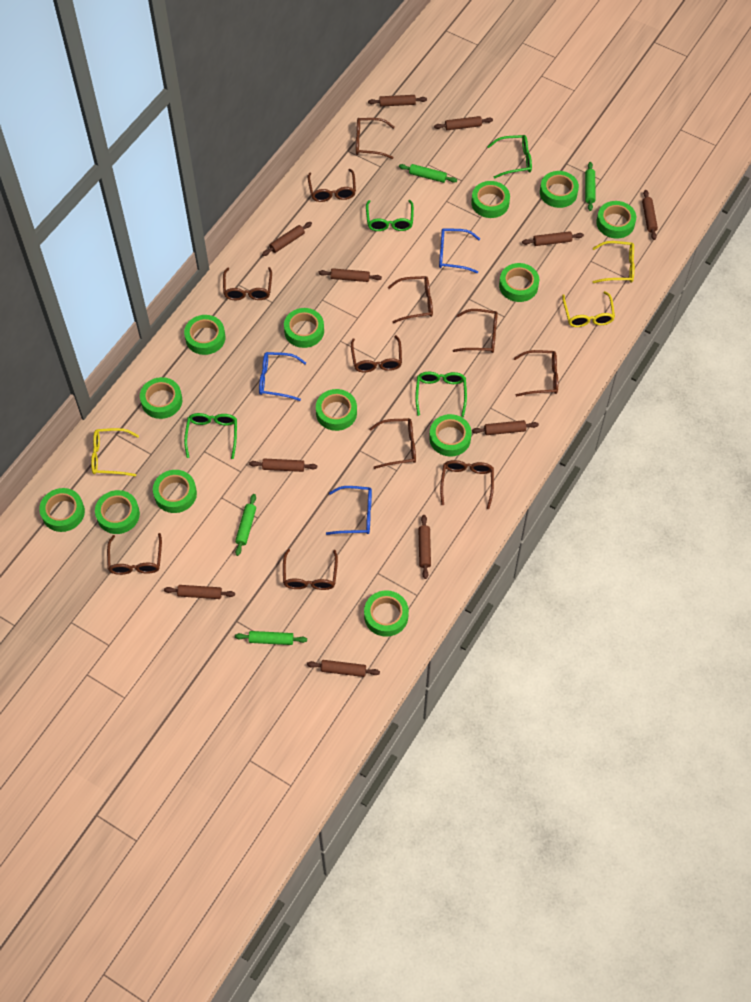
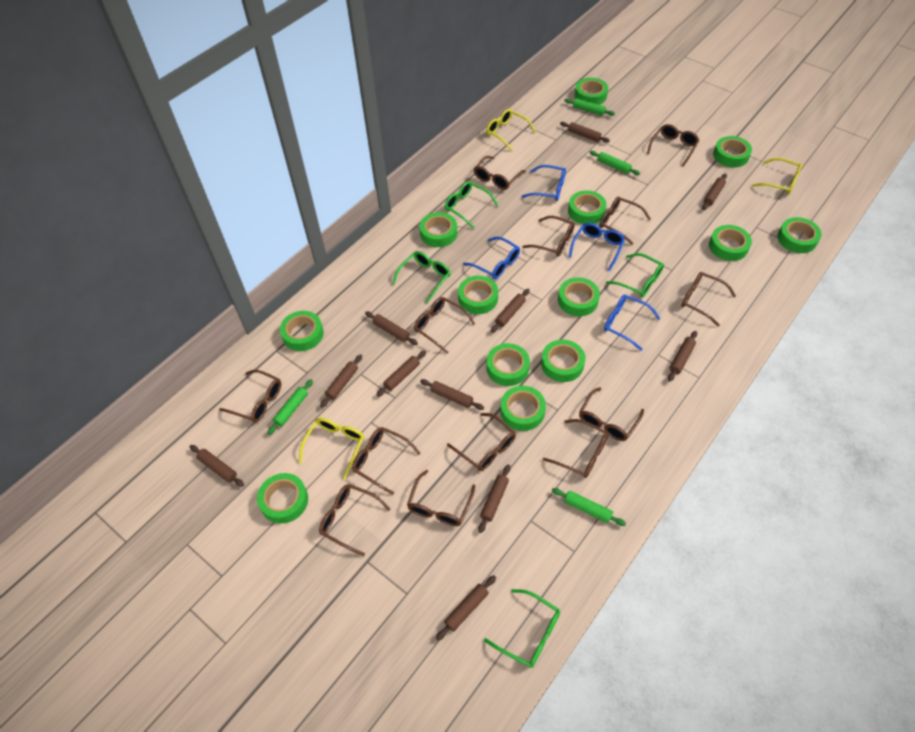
blue glasses: [259,352,306,401] [326,486,372,535] [439,228,480,273] = 3 -> [463,237,520,279] [521,165,566,201] [569,223,625,271] [604,294,660,351] = 4
brown glasses: [107,533,162,575] [223,267,272,300] [283,549,338,590] [308,169,356,202] [351,335,402,372] [356,118,395,159] [369,418,416,469] [388,276,433,323] [440,460,494,509] [453,309,498,353] [514,350,558,397] = 11 -> [219,370,281,422] [319,484,390,556] [352,427,421,495] [407,470,475,526] [414,297,475,354] [447,413,516,471] [474,156,526,190] [522,216,575,256] [543,419,609,478] [579,387,644,441] [599,197,651,245] [647,124,699,167] [681,272,736,327] = 13

